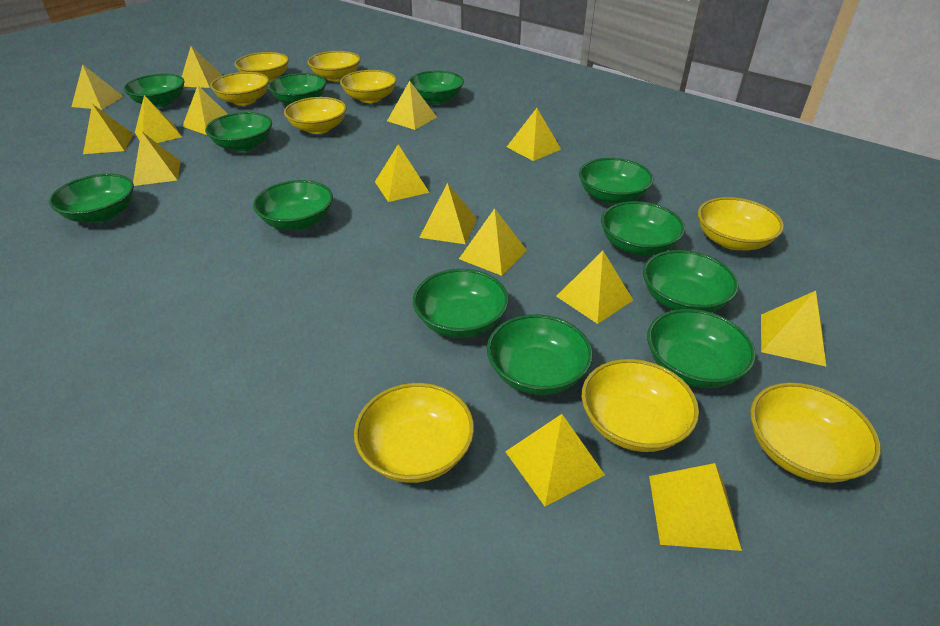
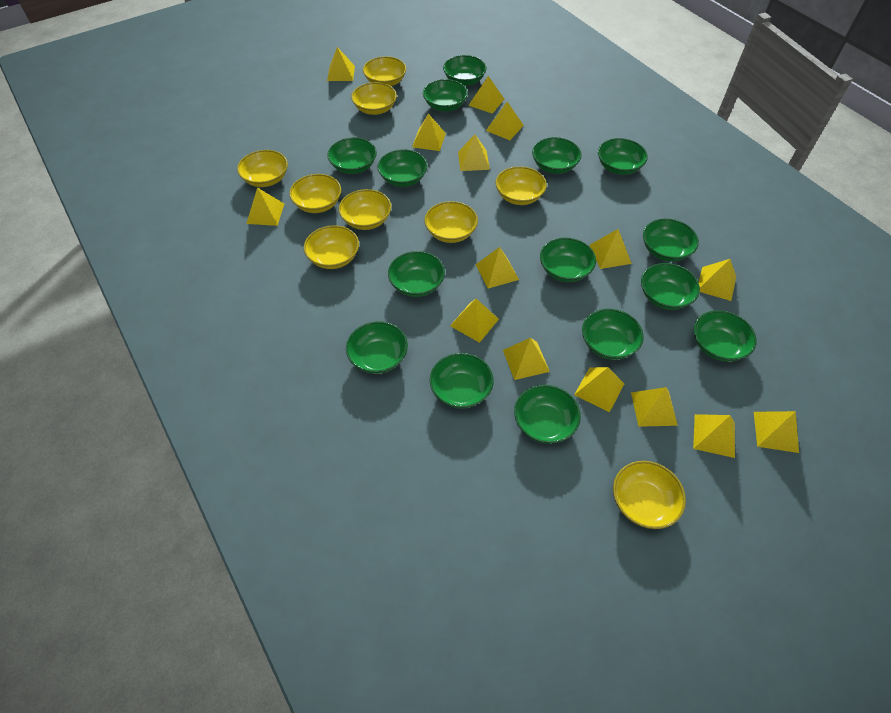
green bowl: [49,174,134,223] [124,74,185,107] [205,112,272,152] [253,180,333,230] [268,73,326,104] [408,71,464,104] [413,269,509,338] [487,314,593,395] [579,158,654,204] [601,201,685,256] [643,250,739,313] [647,309,756,388] = 12 -> [327,138,377,174] [346,321,408,374] [377,149,428,187] [388,251,445,297] [423,79,468,111] [430,353,494,409] [443,55,487,86] [514,385,581,444] [532,137,581,174] [540,238,596,282] [582,309,644,360] [598,138,648,175] [641,263,700,310] [643,219,699,262] [694,310,757,362] = 15

